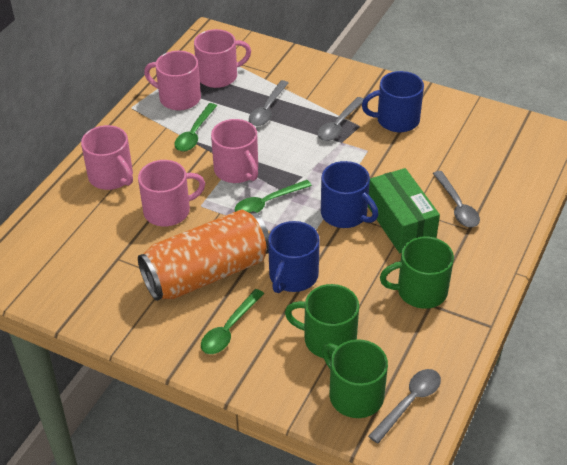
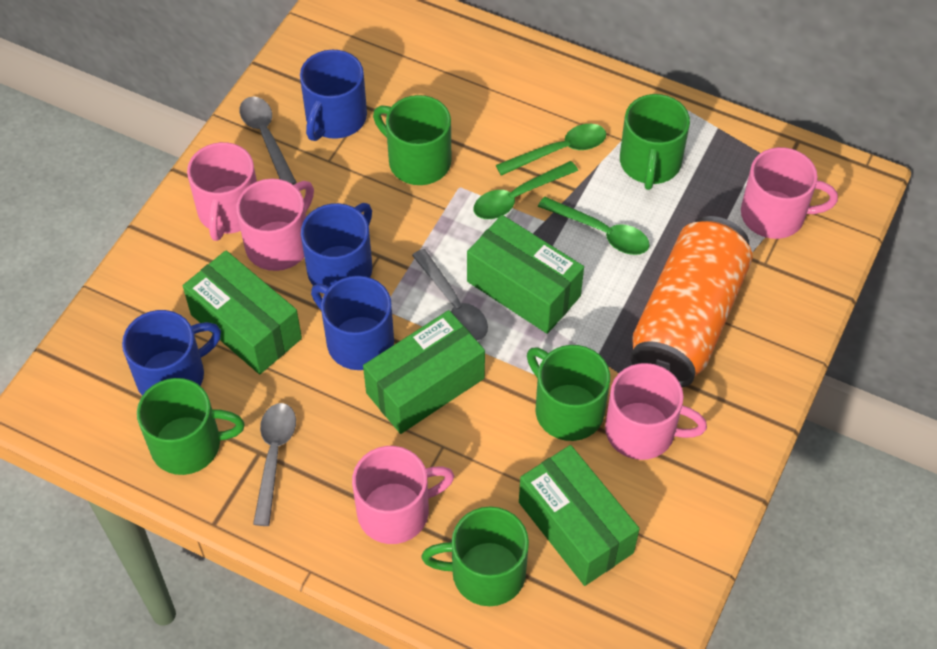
blue mug: [268,221,320,293] [321,161,378,228] [362,71,424,132] = 3 -> [122,310,221,396] [300,50,367,141] [301,203,372,287] [311,276,394,370] = 4
green box: [368,168,440,253] = 1 -> [183,251,302,375] [363,310,485,434] [467,215,584,334] [519,445,640,586] = 4
green mug: [285,284,359,358] [322,339,388,418] [380,237,454,309] = 3 -> [137,378,245,475] [373,95,451,185] [422,507,529,606] [527,345,610,441] [620,94,690,190] = 5
grey spoon: [249,80,289,126] [317,97,363,141] [368,369,441,444] [433,171,480,227] = 4 -> [240,96,297,185] [253,403,296,526] [412,249,488,340] = 3

